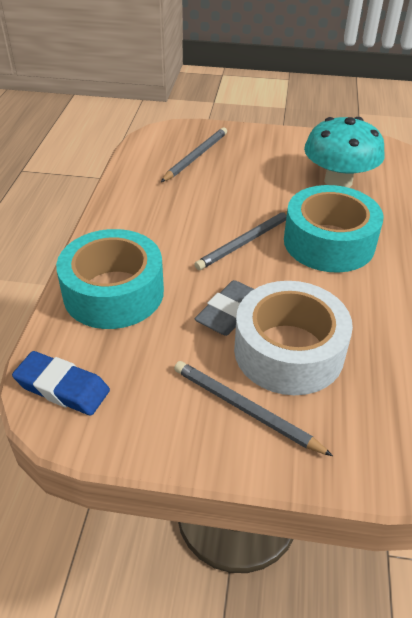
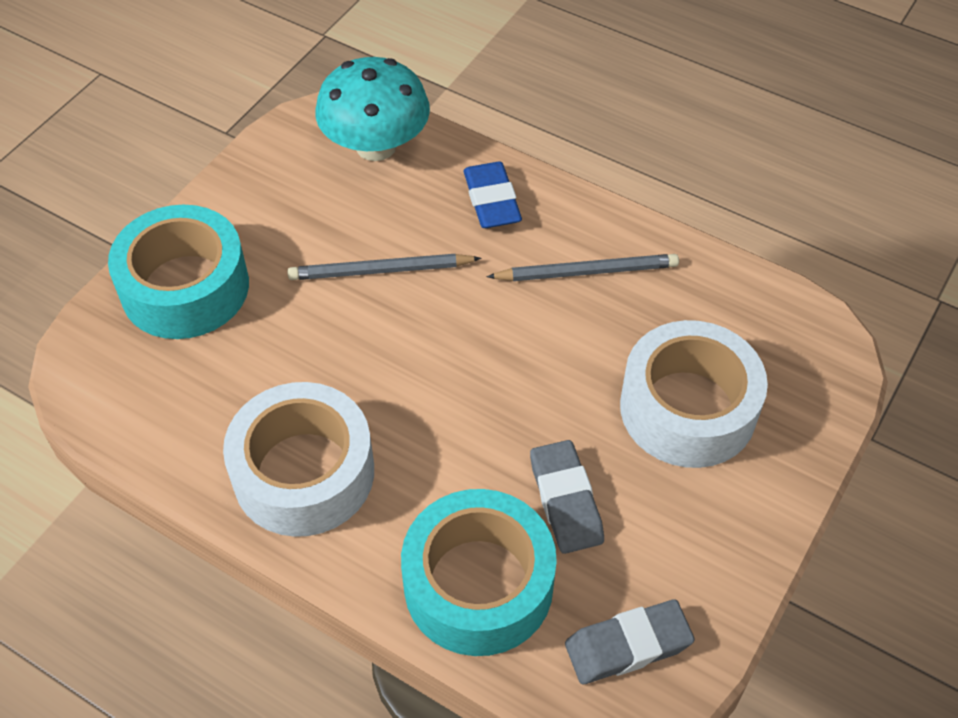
grey eraser: [195,280,254,336] = 1 -> [530,440,604,554] [565,599,695,684] = 2
grey pencil: [161,128,227,182] [174,361,333,456] [194,211,287,270] = 3 -> [287,254,482,280] [487,254,679,281] = 2
white tape: [234,281,353,395] = 1 -> [223,382,374,537] [620,320,768,468] = 2

